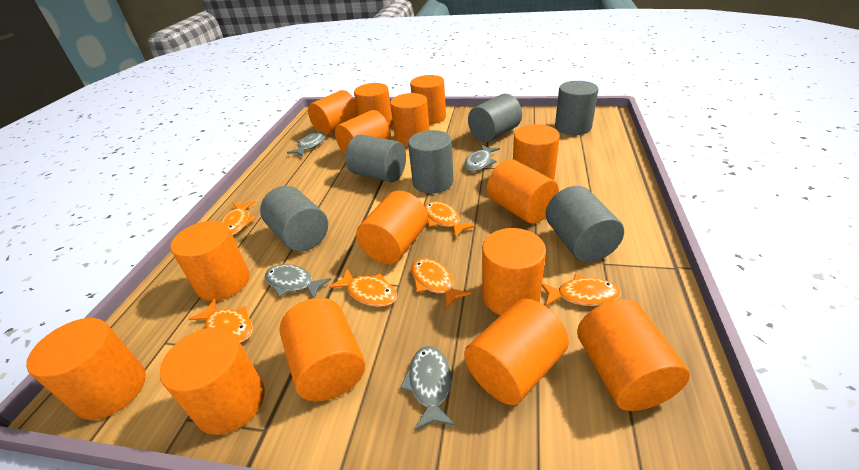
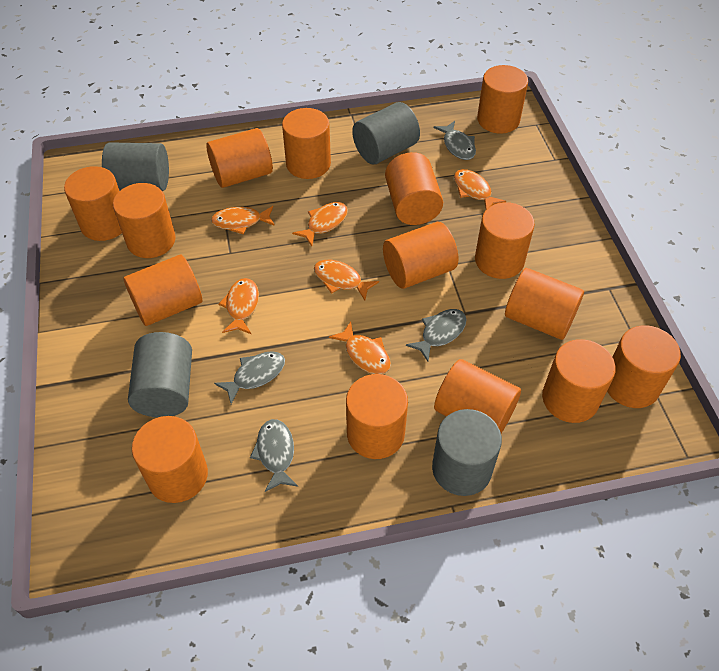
grey cylinder: [260,186,328,252] [346,134,406,182] [408,130,454,193] [468,94,522,142] [546,186,624,262] [555,81,598,135] = 6 -> [102,143,169,191] [128,332,192,417] [352,102,420,164] [432,409,502,496] = 4

